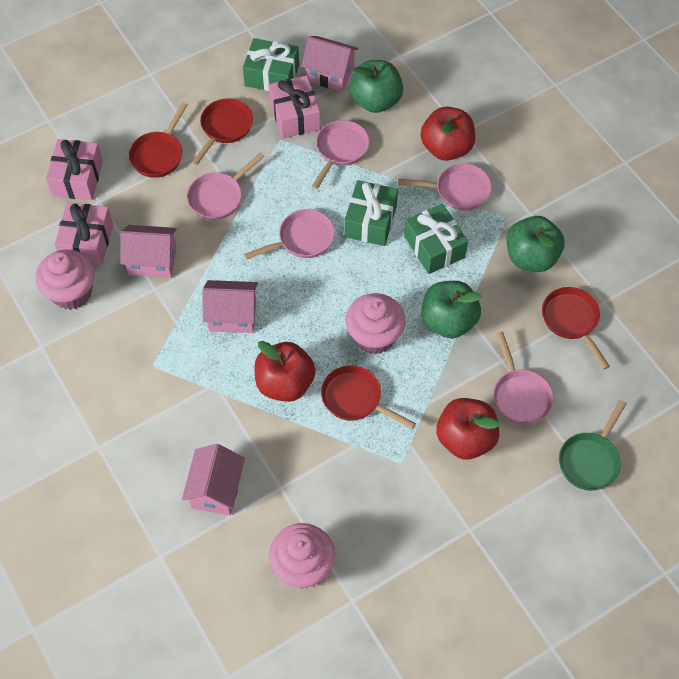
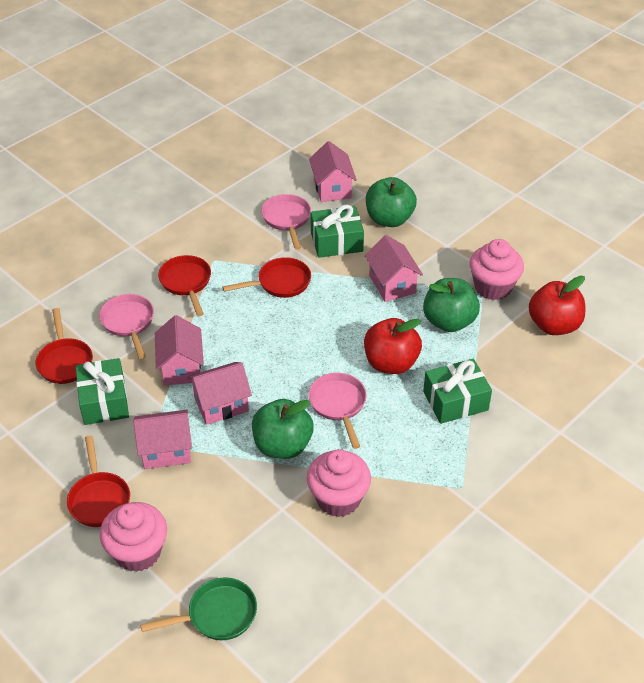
pink gift: [46,139,103,200] [55,202,113,266] [269,76,320,138] = 3 -> none = 0
pink house: [120,225,177,278] [182,444,245,515] [203,280,258,333] [301,36,358,92] = 4 -> [133,410,192,469] [155,315,204,385] [188,362,252,425] [309,141,357,202] [365,235,423,302] = 5
pink pan: [187,152,265,220] [244,209,335,260] [311,120,369,189] [398,163,492,211] [493,332,554,425] = 5 -> [99,294,154,359] [261,194,311,250] [308,373,367,449] = 3
red apple: [254,341,316,402] [421,107,475,161] [436,398,499,460] = 3 -> [364,318,422,374] [529,276,585,335] = 2

